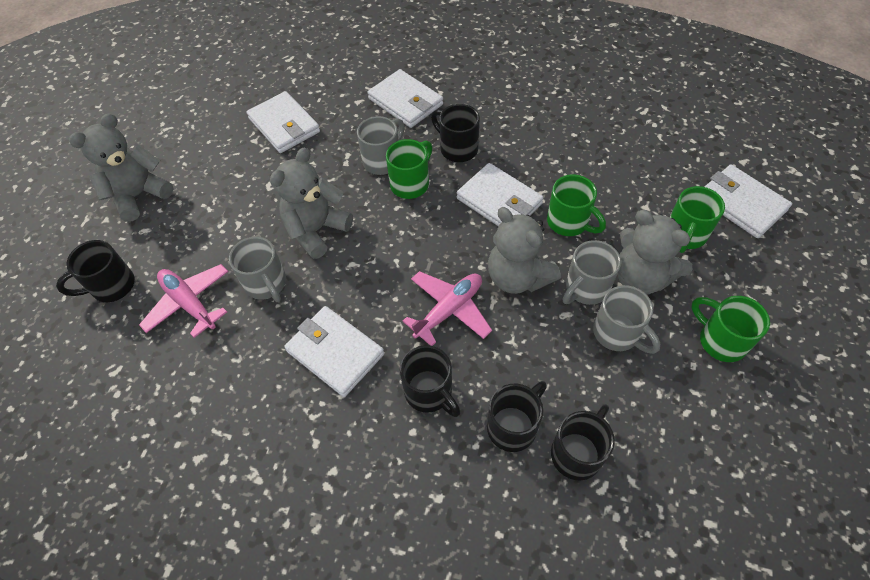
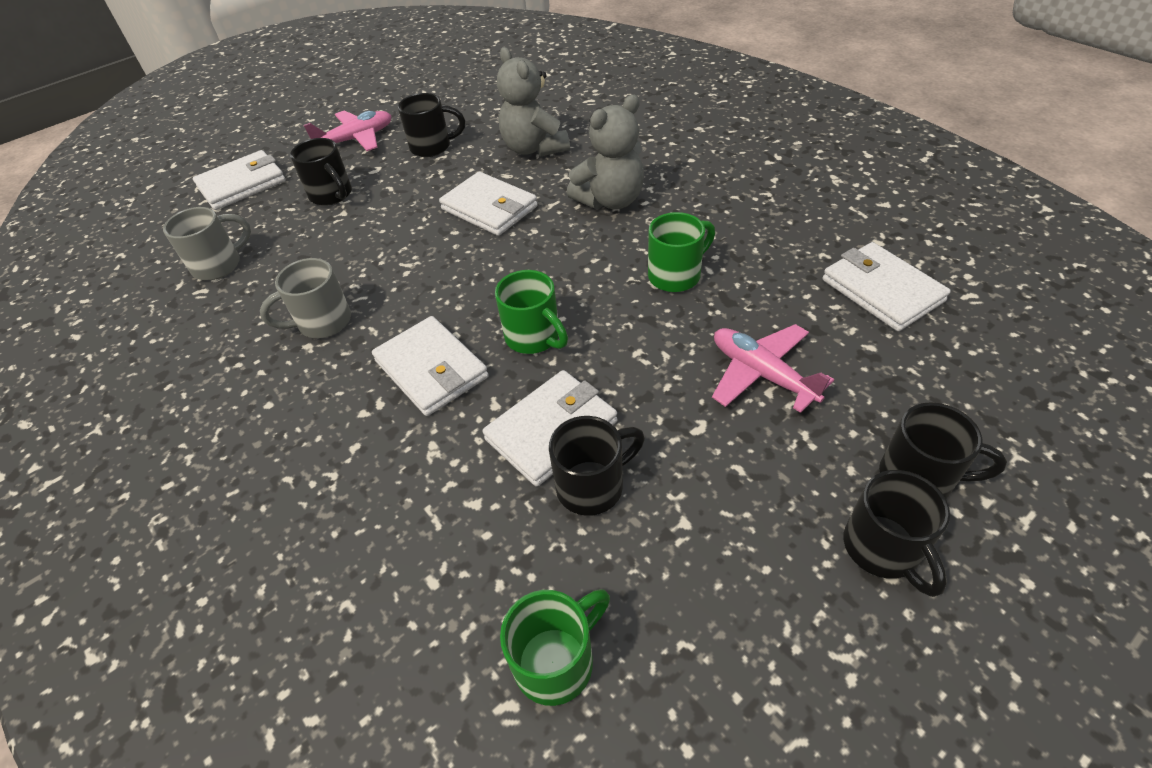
green mug: [386,139,432,199] [547,174,606,236] [670,186,725,253] [691,296,770,362] = 4 -> [495,270,568,354] [500,589,610,706] [648,212,715,292] = 3
grey mug: [229,237,286,302] [357,116,405,175] [563,240,621,305] [593,285,660,354] = 4 -> [163,207,251,280] [260,258,351,338] = 2
grey teddy bear: [69,113,173,222] [270,147,353,259] [488,207,561,294] [617,210,692,295] = 4 -> [497,47,570,157] [567,95,644,209] = 2

